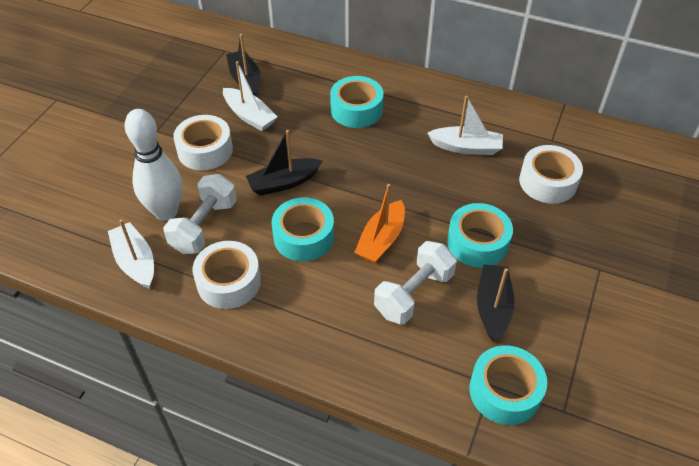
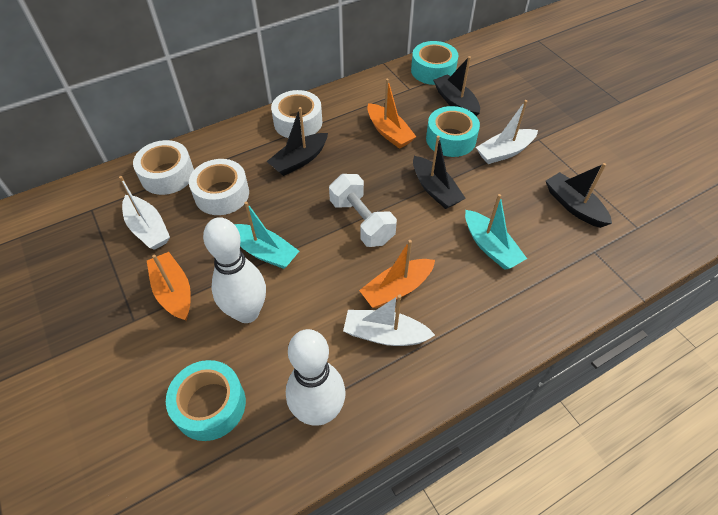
black boat: [226,34,261,96] [246,130,322,196] [477,264,515,342] = 3 -> [266,107,328,176] [413,135,465,209] [433,56,480,116] [546,163,612,228] = 4
orange boat: [354,184,405,263] = 1 -> [147,252,191,321] [359,240,435,308] [367,79,416,149] = 3
turquoise boat: none = 0 -> [234,202,299,269] [465,194,527,270] = 2
turquoise tape: [272,197,334,261] [330,76,384,128] [447,203,513,268] [469,345,547,425] = 4 -> [166,360,246,441] [411,41,459,85] [426,106,480,157] = 3
white bowling pin: [125,109,183,221] = 1 -> [203,217,266,323] [286,329,346,426] = 2
white dumbbell: [163,174,237,254] [374,241,457,325] = 2 -> [329,174,397,247] = 1

